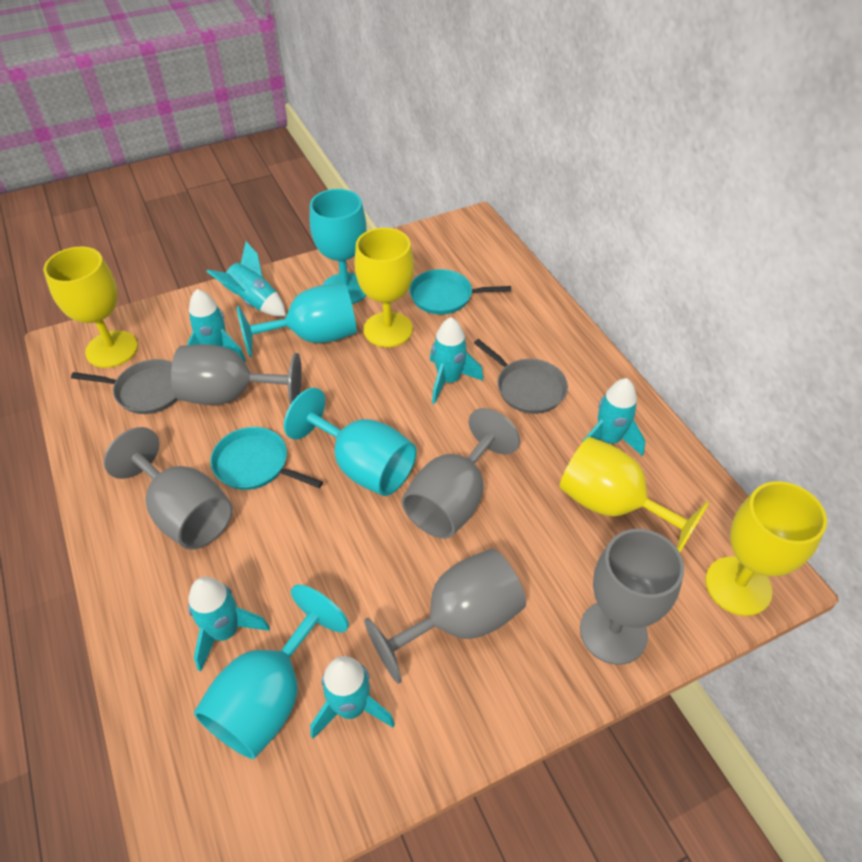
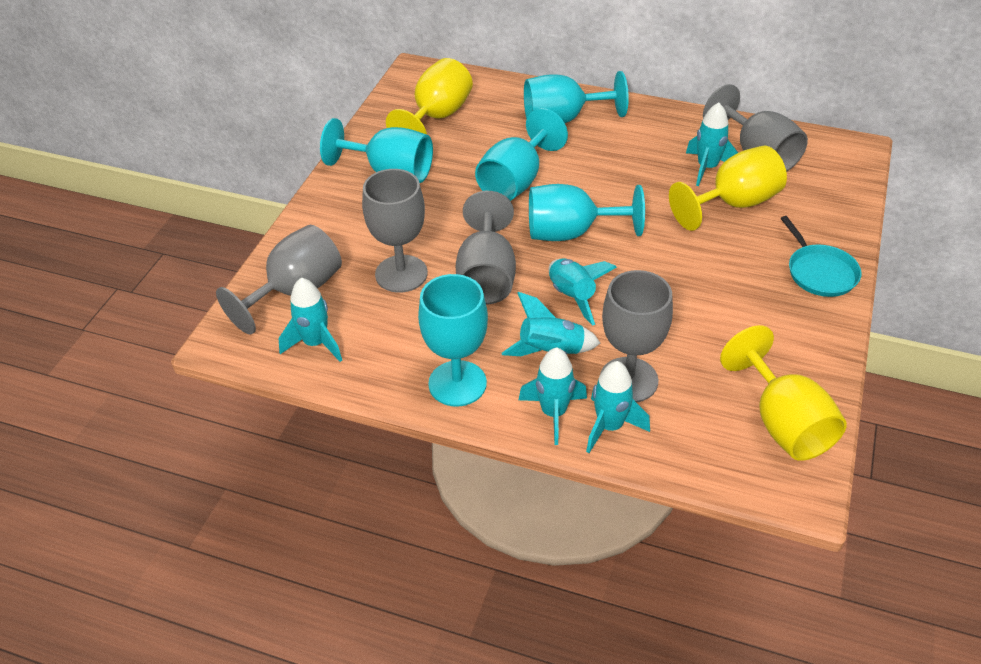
grey pan: [71,359,178,414] [474,339,568,414] = 2 -> none = 0
turquoise goblet: [194,584,349,759] [237,283,357,357] [284,388,417,496] [310,189,366,304] = 4 -> [320,118,433,183] [418,274,488,406] [475,108,568,201] [524,71,629,123] [529,184,645,241] = 5
turquoise pan: [210,427,323,490] [409,269,511,315] = 2 -> [781,216,861,297] = 1
yellow goblet: [43,247,138,368] [354,228,414,347] [559,437,710,553] [705,481,827,616] = 4 -> [386,58,473,134] [669,145,787,231] [720,325,847,461] = 3

